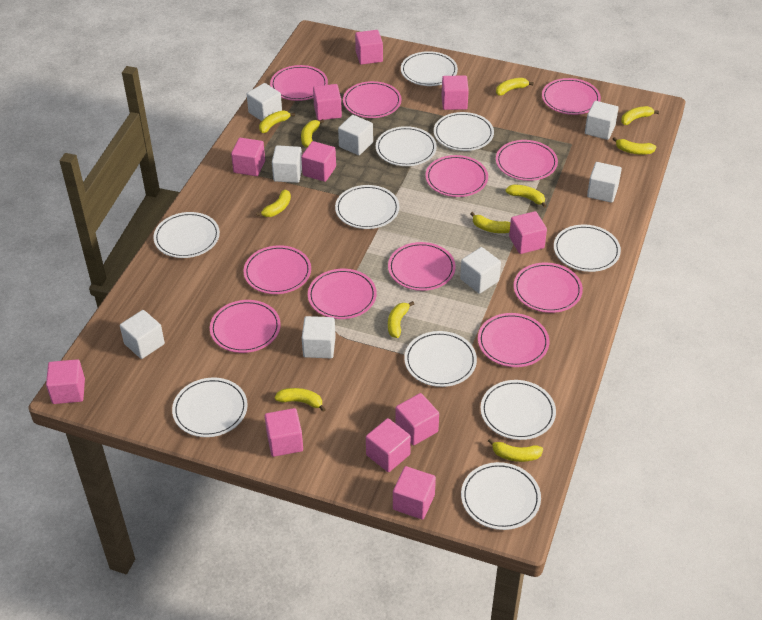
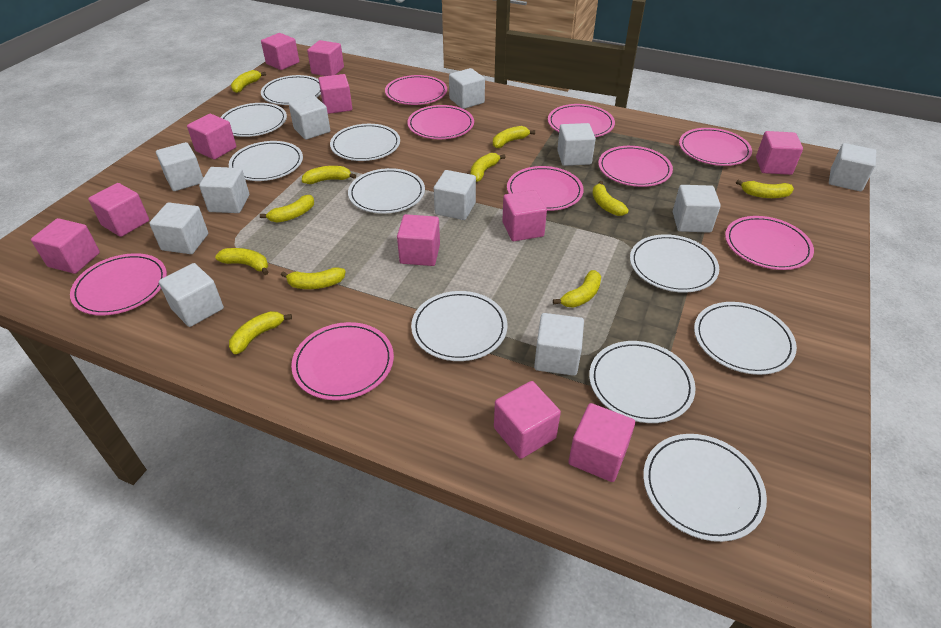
pink plate: [210,300,281,353] [243,245,311,294] [270,65,328,101] [308,269,377,319] [343,81,402,118] [388,242,456,291] [425,155,488,197] [478,313,549,367] [496,140,558,181] [514,263,583,313] [542,78,601,115] = 11 -> [70,253,167,315] [291,322,394,400] [385,75,447,105] [407,105,474,139] [507,166,584,211] [548,104,615,137] [598,146,673,187] [679,128,752,166] [725,216,814,270] = 9
white cube: [120,310,165,359] [247,83,282,121] [272,145,302,183] [302,316,336,358] [338,115,373,155] [460,247,501,294] [585,101,619,140] [587,162,622,203] = 8 -> [149,202,208,254] [156,142,203,191] [159,263,224,327] [199,167,249,213] [289,96,330,140] [434,170,476,220] [449,68,485,109] [534,313,584,376] [557,123,596,166] [673,185,721,233] [829,143,876,191] = 11

